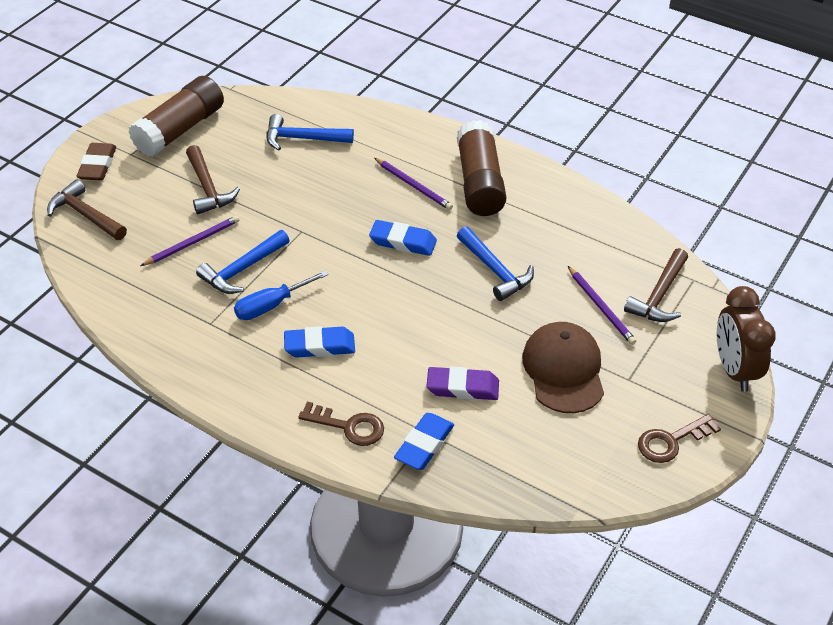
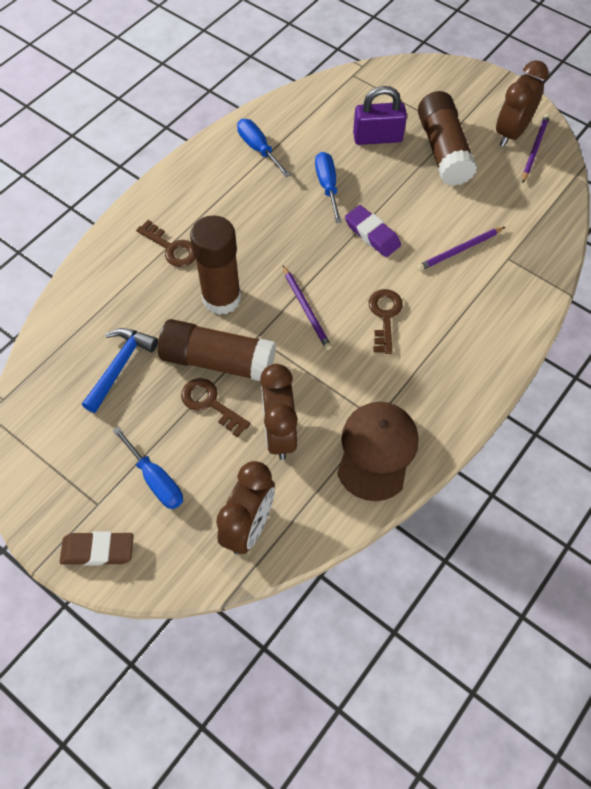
blue eraser: [284,326,355,358] [369,220,437,256] [394,413,454,470] = 3 -> none = 0
blue hammer: [196,230,290,294] [267,114,354,150] [457,226,534,301] = 3 -> [82,328,158,413] = 1
blue screwdriver: [234,270,329,320] = 1 -> [113,427,183,509] [237,119,291,177] [315,152,342,223] = 3
brown clock: [717,286,776,392] = 1 -> [216,461,275,555] [260,364,298,460] [496,60,549,147] = 3
brown glue stick: [129,76,224,157] [457,120,506,216] = 2 -> [158,319,276,381] [190,215,241,315] [418,91,477,186] = 3
brown hammer: [47,179,127,240] [186,145,240,214] [624,248,688,322] = 3 -> none = 0
brown key: [298,402,384,446] [638,414,721,463] = 2 -> [136,220,195,267] [181,378,251,438] [369,289,403,354] = 3
purple padlock: none = 0 -> [353,86,407,145] = 1

